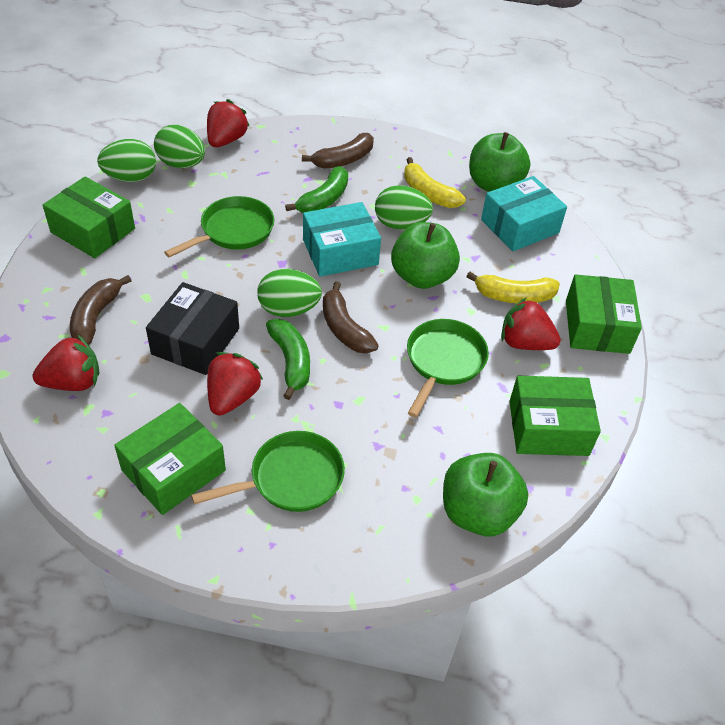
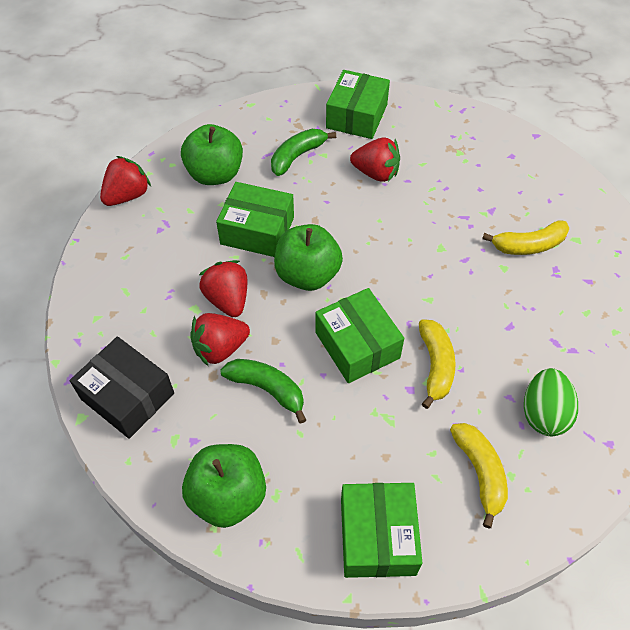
brown banana: [70,275,132,345] [302,133,374,169] [323,281,379,353] = 3 -> none = 0
green egg: [97,139,156,182] [154,125,205,168] [257,269,322,317] [375,185,433,229] = 4 -> [524,368,578,436] = 1
green pan: [164,196,274,257] [191,431,345,512] [407,319,489,417] = 3 -> none = 0
turquoise box: [303,202,381,277] [481,176,567,251] = 2 -> none = 0
yellow banana: [404,157,466,208] [466,272,560,303] = 2 -> [419,319,456,409] [450,423,508,529] [482,220,569,255] = 3

